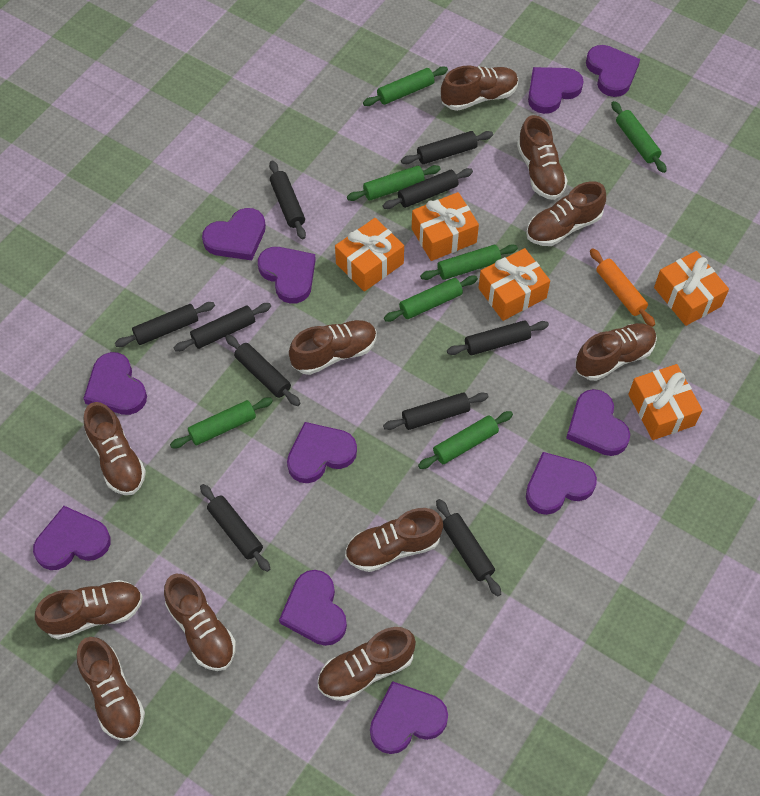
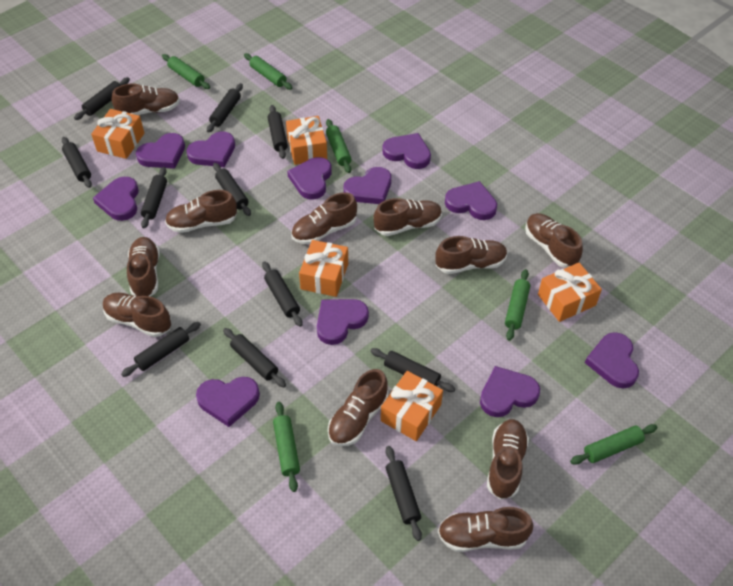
black rolling pin: [115,302,215,347] [174,303,271,352] [200,484,270,572] [225,335,300,406] [269,160,306,239] [383,168,473,209] [383,392,488,430] [401,131,493,164] [436,499,501,596] [447,320,549,355] = 10 -> [62,137,92,188] [74,77,130,120] [121,322,201,377] [141,167,167,228] [207,83,243,133] [213,163,251,216] [223,328,286,387] [262,262,303,327] [267,105,288,159] [371,348,455,392] [386,446,422,541] = 11
green rolling pin: [170,397,273,448] [347,165,440,201] [363,66,448,106] [384,275,478,322] [418,411,513,469] [420,244,518,280] [611,101,667,173] = 7 -> [162,54,210,89] [244,53,292,90] [273,402,300,492] [326,119,351,173] [505,269,530,341] [570,424,658,465] = 6
orange rolling pin: [590,248,655,327] = 1 -> none = 0

